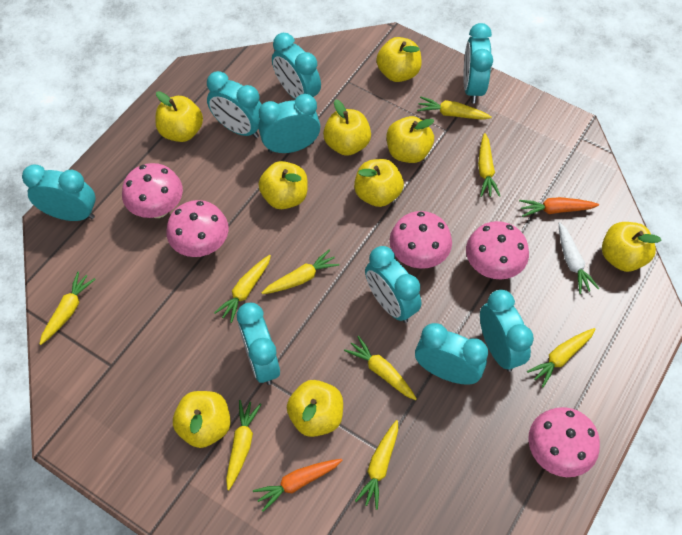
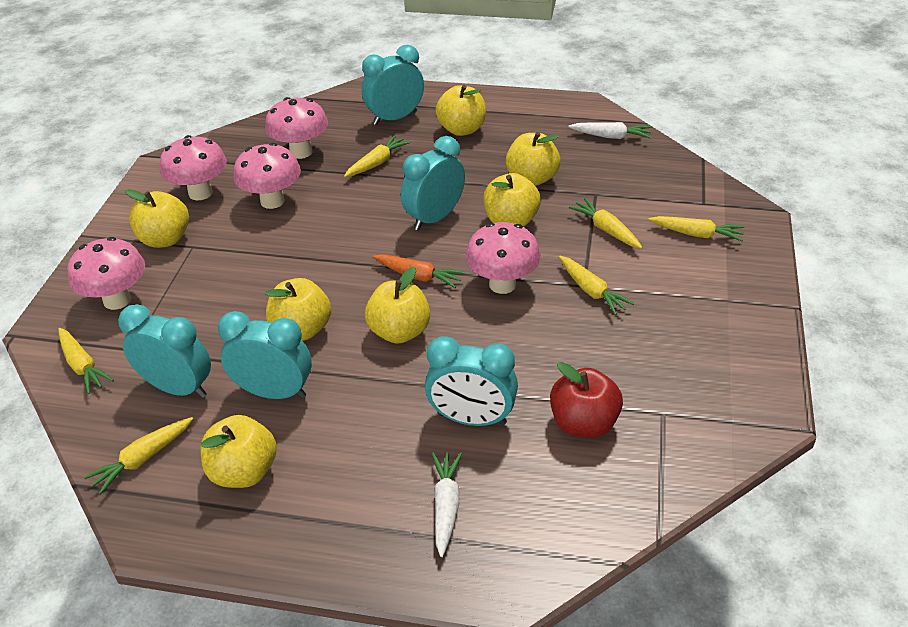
orange carrot: [253,459,342,512] [519,197,599,217] = 2 -> [372,254,465,288] = 1
red apple: none = 0 -> [550,362,623,438] = 1
turquoise clock: [22,165,96,221] [207,71,262,138] [237,303,280,385] [258,94,320,153] [272,33,321,99] [365,246,421,323] [415,323,488,385] [463,23,493,104] [480,290,534,372] = 9 -> [118,304,211,398] [218,311,312,399] [362,45,424,125] [401,136,465,231] [425,336,518,426] = 5
white carrot: [559,222,599,294] = 1 -> [432,452,462,557] [568,122,651,139] = 2
yellow apple: [155,91,203,142] [173,391,231,448] [258,161,308,209] [287,380,343,437] [323,99,371,156] [354,159,404,207] [376,37,422,82] [387,116,434,163] [602,222,661,272] = 9 -> [125,189,189,248] [200,415,277,488] [265,278,331,341] [365,267,430,344] [435,85,486,136] [484,173,541,227] [506,132,561,186] = 7
yellow carrot: [40,271,96,345] [214,255,271,323] [226,400,261,490] [262,250,339,294] [344,336,417,400] [355,420,398,510] [417,96,492,120] [478,133,500,197] [527,328,595,387] = 9 -> [58,328,114,394] [84,417,193,495] [344,135,411,177] [559,256,635,315] [569,198,642,249] [649,216,744,241] = 6

